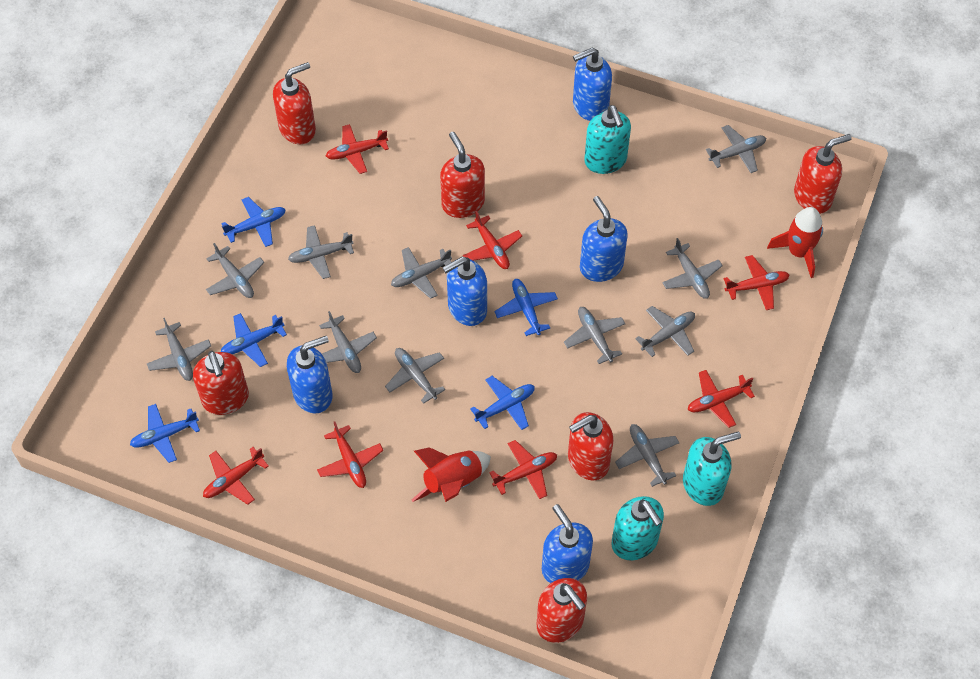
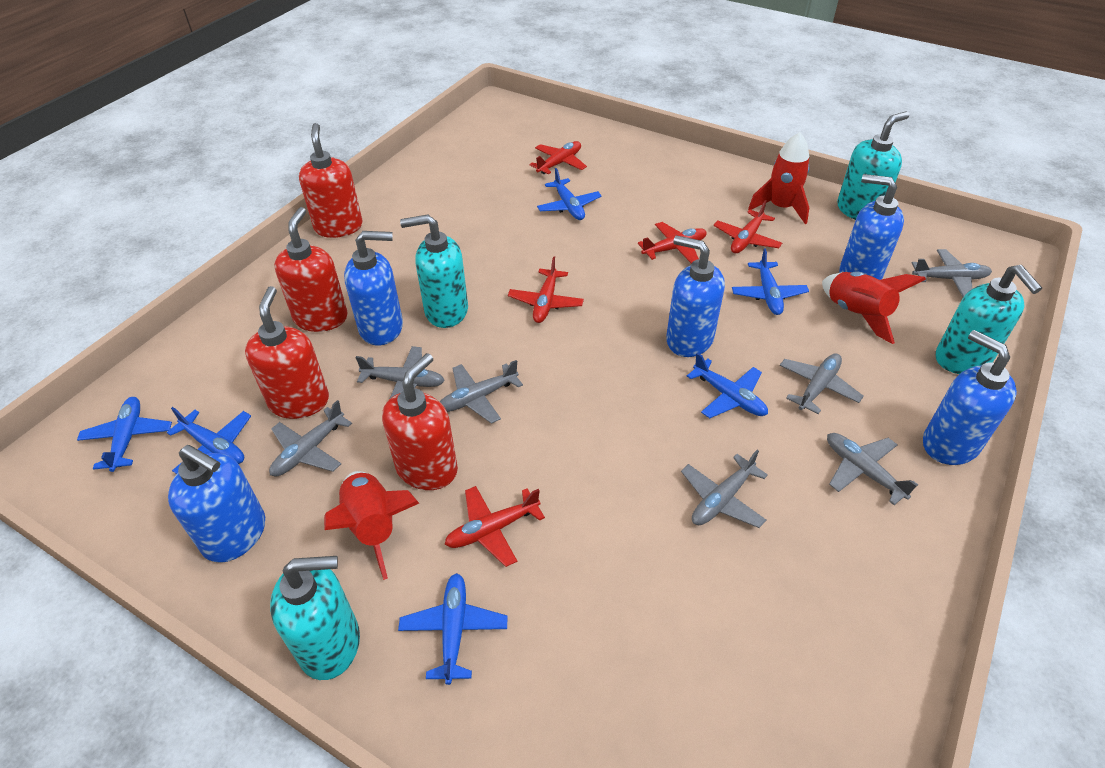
blue plane: [130,404,200,463] [221,197,286,247] [221,313,287,367] [470,376,535,430] [494,279,558,336] = 5 -> [77,397,172,472] [166,407,251,474] [398,573,508,685] [537,168,602,220] [687,352,768,418] [732,248,809,315] = 6
grey plane: [147,318,211,381] [206,243,264,298] [288,225,354,279] [319,311,377,373] [385,348,445,404] [391,247,452,299] [564,307,626,364] [615,424,679,487] [635,306,695,357] [662,238,723,299] [706,125,766,173] = 11 -> [269,400,352,476] [355,346,445,398] [440,360,523,424] [681,450,768,528] [780,353,864,414] [827,433,918,505] [912,249,992,297] = 7
red plane: [203,447,269,505] [317,421,383,488] [326,124,389,174] [463,211,522,269] [489,440,557,499] [688,370,755,428] [724,255,789,310] = 7 -> [445,486,545,567] [508,256,584,323] [530,141,587,174] [638,222,707,263] [714,200,782,253] = 5
red rocket: [412,448,491,502] [767,207,823,278] = 2 -> [324,471,419,580] [748,132,810,224] [822,271,926,344] = 3
red soap dispenser: [193,351,249,415] [273,62,316,144] [440,132,485,218] [537,578,587,643] [568,412,613,481] [794,134,852,214] = 6 -> [245,286,329,419] [274,207,348,332] [299,123,363,238] [382,353,458,490] = 4
turquoise soap dispenser: [584,105,631,174] [611,496,664,561] [683,432,741,506] = 3 -> [270,556,360,680] [400,215,468,328] [837,112,910,220] [936,265,1042,374] = 4

